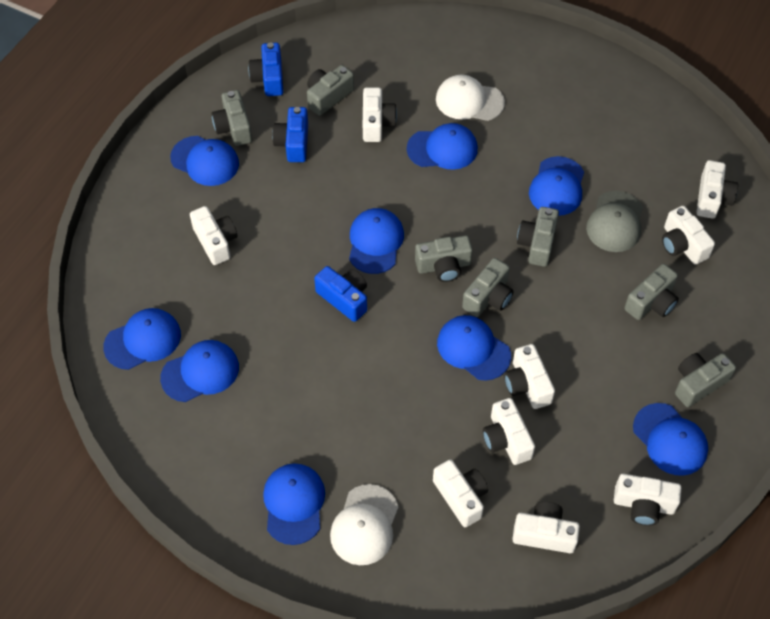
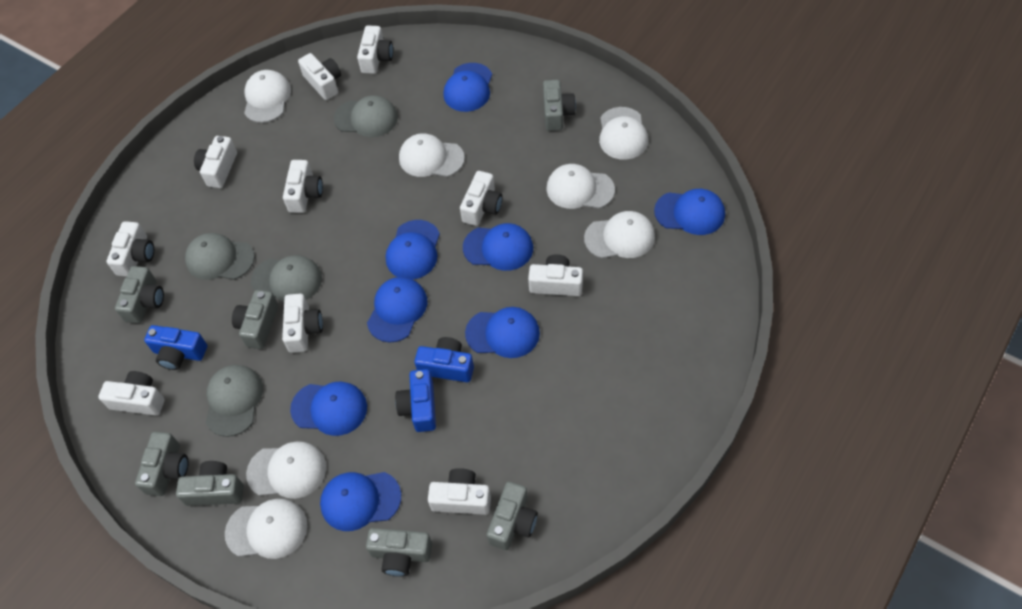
blue cap: [103,308,181,370] [160,340,239,402] [170,136,239,186] [263,464,325,545] [349,208,404,274] [407,123,478,170] [437,315,511,380] [529,156,584,216] [633,403,708,476] = 9 -> [290,382,367,436] [320,472,401,531] [367,277,427,343] [386,220,440,280] [443,63,492,112] [463,223,533,271] [465,307,540,358] [654,189,725,235] = 8
grey cap: [586,191,643,252] = 1 -> [185,233,255,280] [206,365,263,437] [251,255,322,302] [334,95,398,137] = 4
white camera: [190,206,237,265] [363,87,397,142] [433,460,488,527] [483,398,535,465] [504,344,555,409] [512,502,580,553] [614,474,681,526] [662,206,715,265] [696,160,738,219] = 9 -> [98,371,165,416] [106,221,154,277] [194,136,237,188] [282,293,323,353] [283,160,323,213] [298,53,341,100] [357,26,393,74] [428,468,491,515] [460,171,503,226] [528,254,583,296] = 10
white cap: [330,484,399,565] [436,75,505,121] = 2 -> [225,498,307,559] [244,70,291,123] [246,441,326,499] [399,133,465,177] [546,164,615,209] [584,211,655,258] [599,107,648,160] = 7

